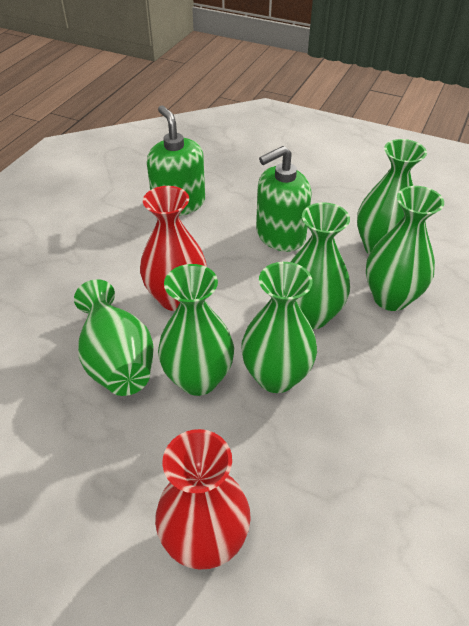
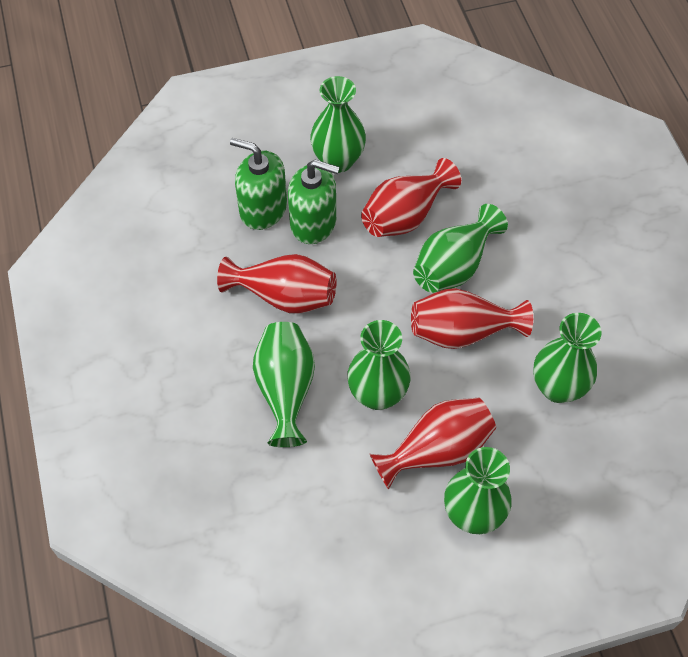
red vase: [140,186,207,311] [155,429,251,570] = 2 -> [217,254,336,314] [361,158,461,237] [370,398,496,489] [411,288,533,349] = 4

